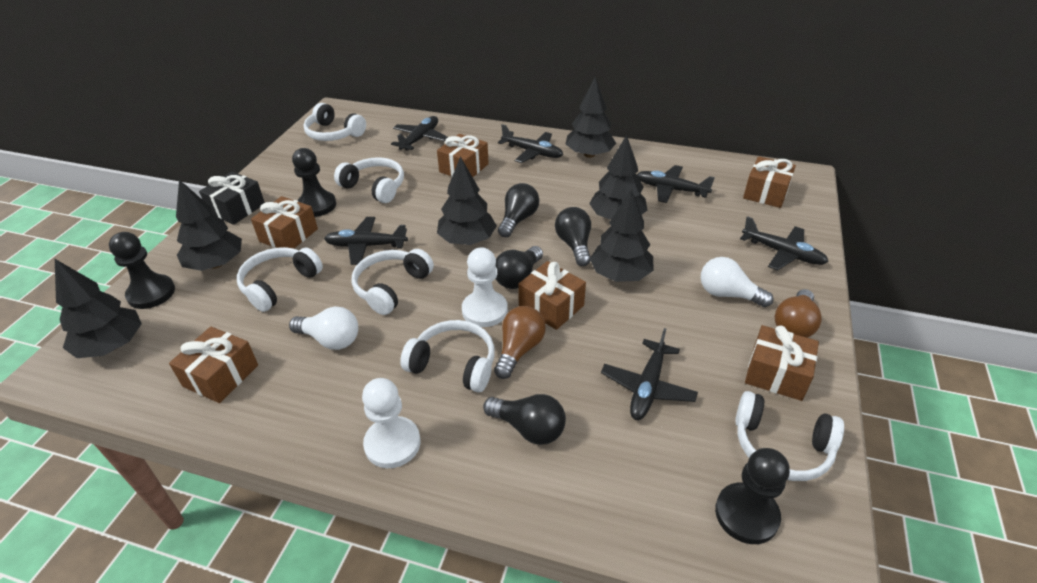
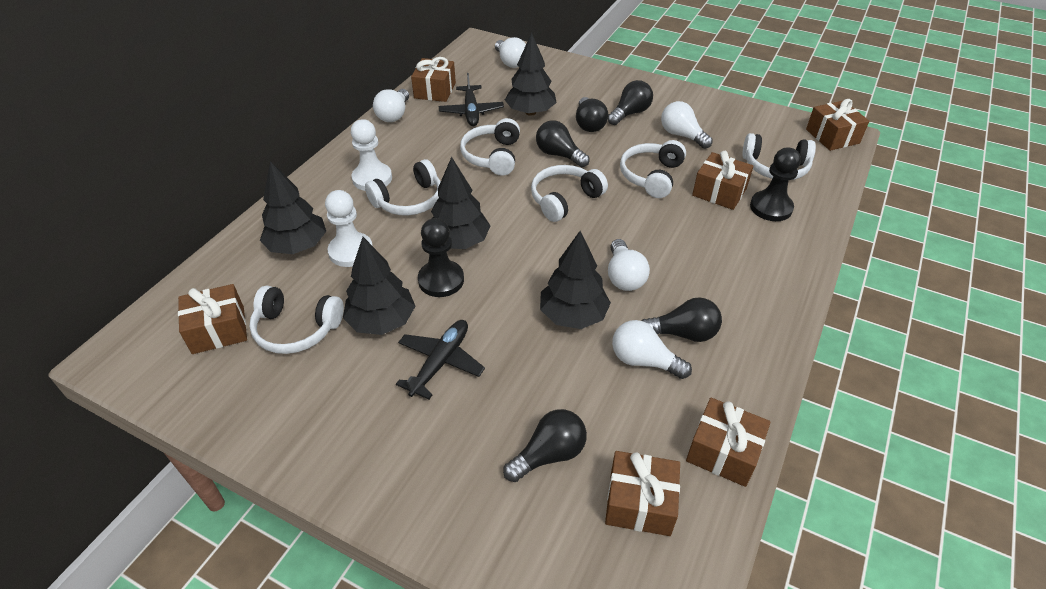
black gift: [199,172,265,225] = 1 -> none = 0
black light bulb: [483,394,566,445] [496,246,543,289] [498,183,539,237] [555,207,591,266] = 4 -> [503,409,587,482] [536,120,590,167] [576,97,608,132] [608,80,653,125] [641,297,722,342] = 5
black pawn: [109,232,175,309] [292,148,336,217] [715,448,790,544] = 3 -> [418,218,464,297] [750,147,801,221] = 2
black plane: [324,217,408,265] [391,116,448,151] [498,124,563,163] [601,328,698,420] [637,165,715,203] [740,216,829,271] = 6 -> [396,320,485,399] [439,73,504,126] = 2
black tree: [55,259,142,358] [176,180,242,271] [437,156,497,245] [566,78,616,158] [589,135,647,220] [590,189,654,282] = 6 -> [260,161,326,254] [343,237,415,335] [431,157,491,249] [505,32,557,116] [540,231,611,329] = 5
brown light bulb: [494,306,546,379] [775,289,822,338] = 2 -> none = 0
white light bulb: [289,306,358,350] [701,257,773,307] = 2 -> [373,89,409,122] [495,37,526,68] [608,239,650,291] [612,320,692,379] [661,101,713,149] = 5

